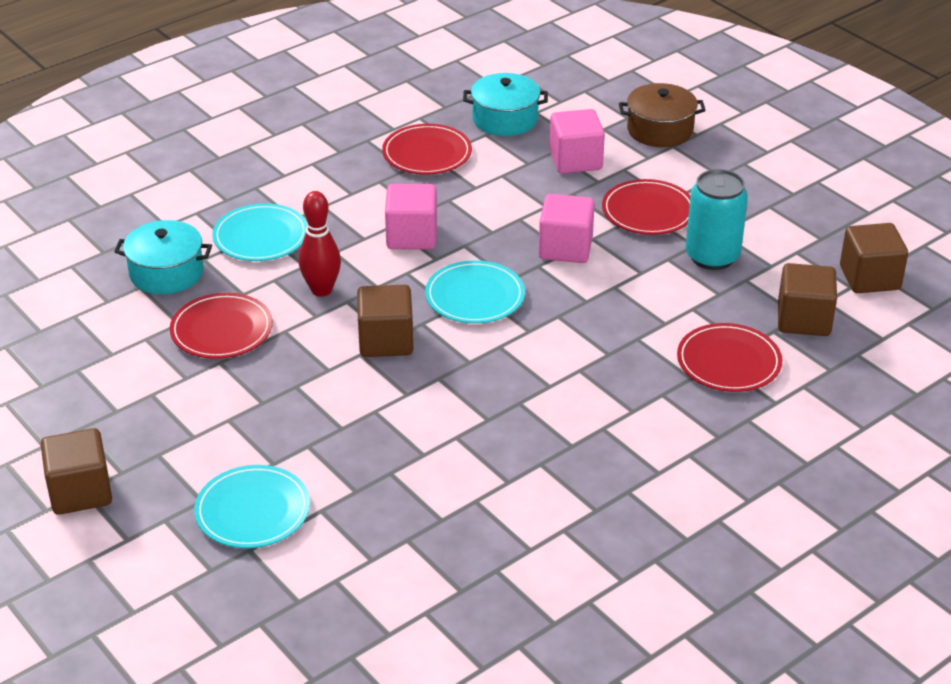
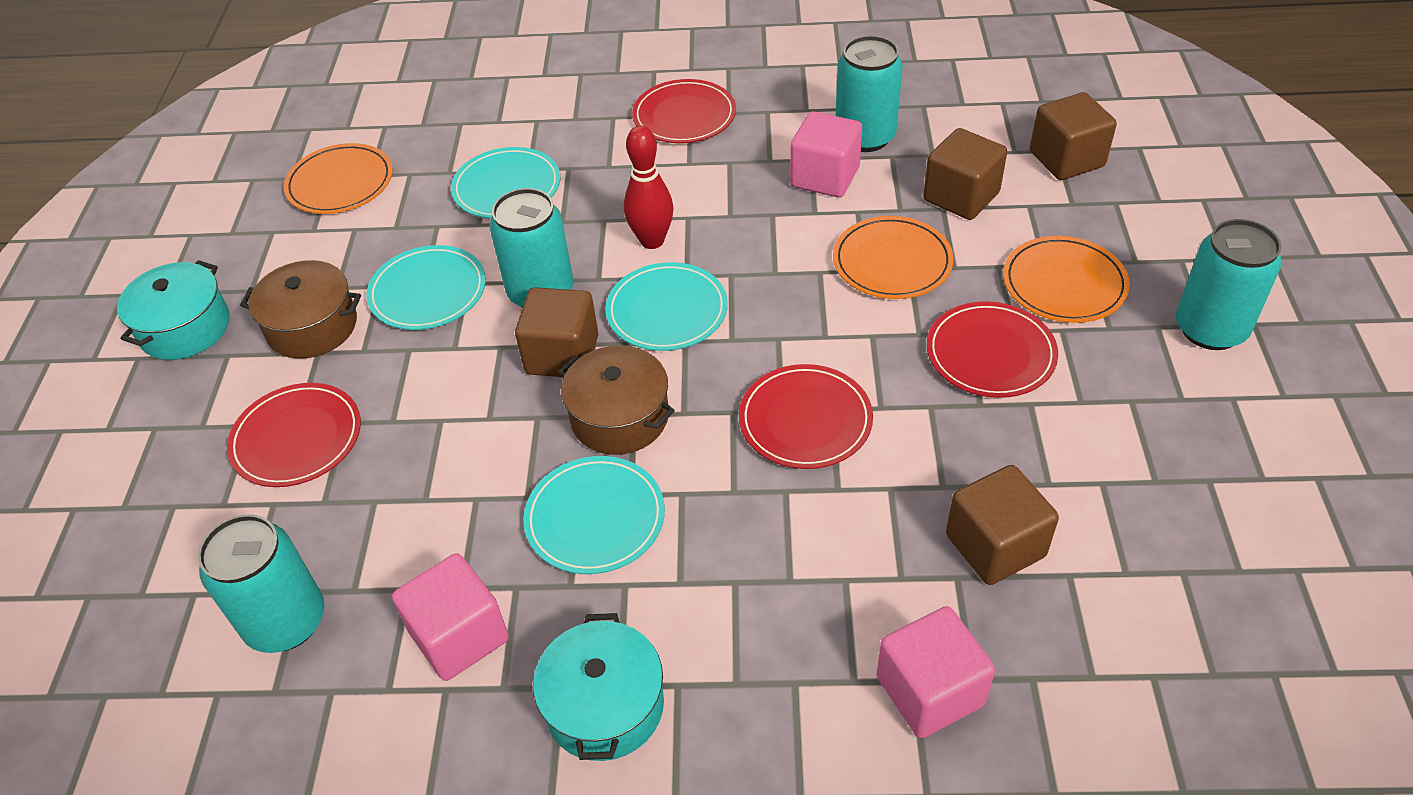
brown pot: [619,83,706,147] = 1 -> [240,260,361,359] [558,345,675,455] = 2
orange plate: none = 0 -> [284,143,393,214] [833,216,954,299] [1003,236,1130,323] = 3
turquoise can: [686,169,748,270] = 1 -> [198,514,325,653] [490,188,573,308] [836,35,903,152] [1176,219,1282,350] = 4
turquoise plate: [194,465,310,548] [213,203,307,261] [425,260,525,323] = 3 -> [366,245,486,330] [451,147,560,219] [523,456,665,574] [605,262,728,351] = 4

